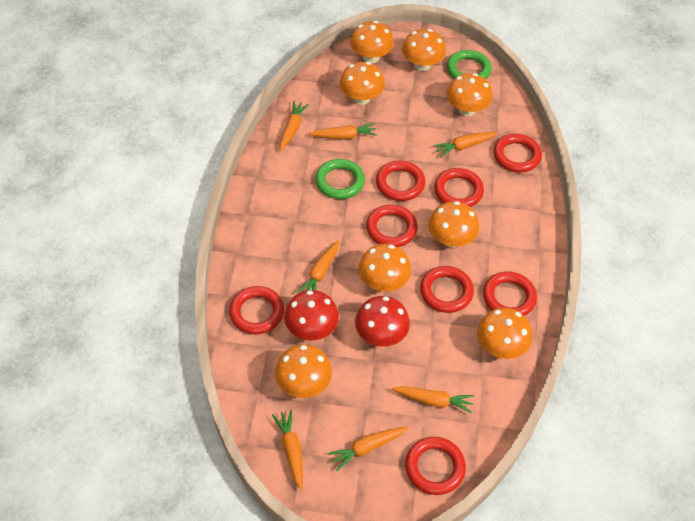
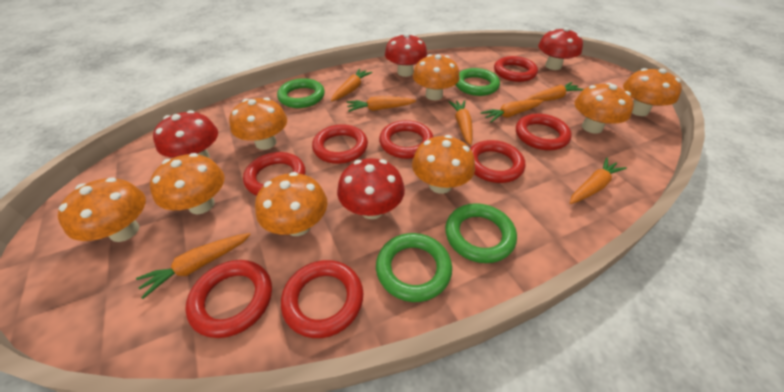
green ring: [315,159,365,199] [447,50,492,79] = 2 -> [277,78,325,108] [376,233,452,302] [445,203,517,263] [456,68,500,96] = 4
red mushroom: [284,290,339,341] [355,296,410,347] = 2 -> [153,110,218,158] [337,158,405,219] [385,33,427,77] [538,27,583,70] = 4

